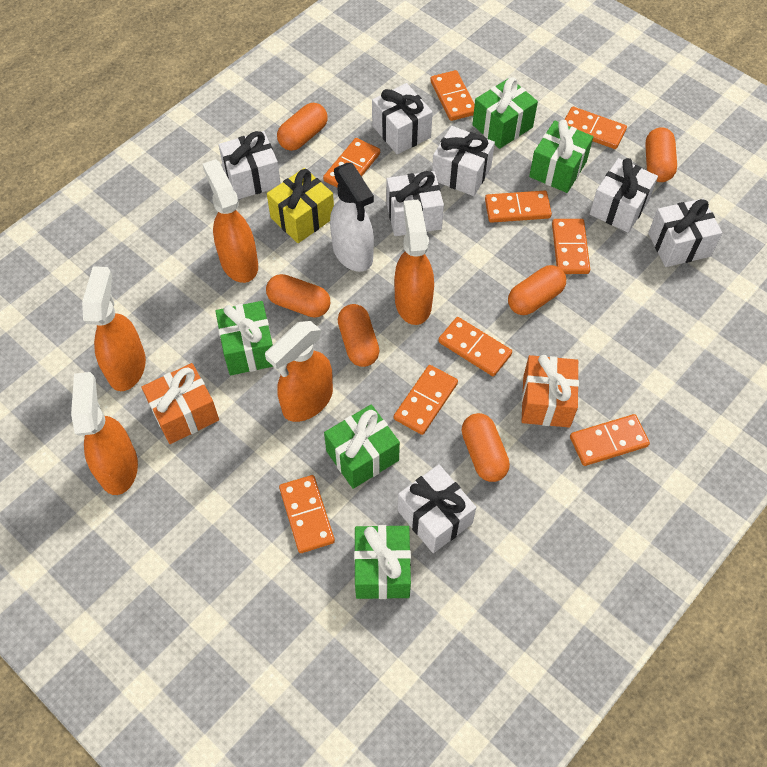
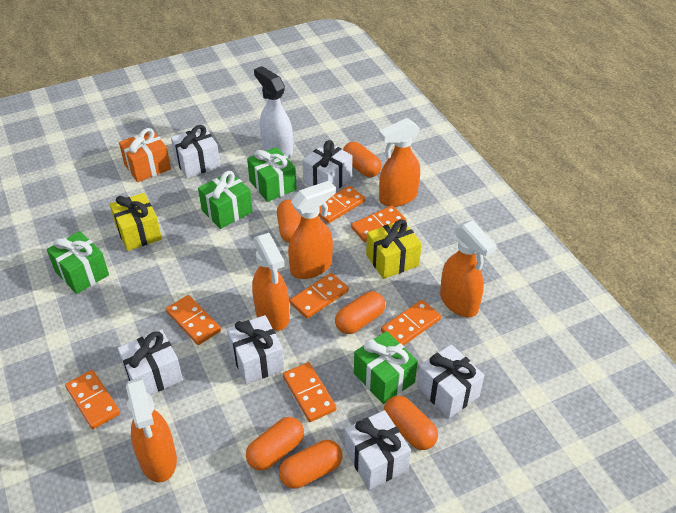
green gift: [215,301,274,375] [324,404,400,489] [354,525,411,599] [472,78,538,149] [529,120,593,193] = 5 -> [47,231,109,294] [198,171,253,229] [247,147,297,202] [354,331,418,404] = 4
orange domino: [279,475,335,553] [323,138,380,187] [394,365,458,435] [430,70,475,121] [438,317,512,376] [485,190,552,223] [552,219,590,274] [565,107,627,149] [570,414,650,466] = 9 -> [65,370,120,429] [166,295,221,345] [283,362,337,422] [290,273,349,319] [318,186,365,223] [351,206,406,242] [381,300,441,346] = 7
orange gift: [142,363,219,444] [521,355,579,428] = 2 -> [119,128,171,182] = 1
white gift: [218,131,281,199] [372,83,433,154] [386,171,444,236] [398,464,476,553] [432,126,495,196] [590,158,658,233] [648,198,722,267] = 7 -> [118,330,183,395] [171,125,220,178] [227,315,284,384] [302,140,353,190] [345,410,411,490] [417,344,485,419] = 6
yellow gift: [267,168,334,243] = 1 -> [110,193,162,251] [366,219,422,279] = 2

